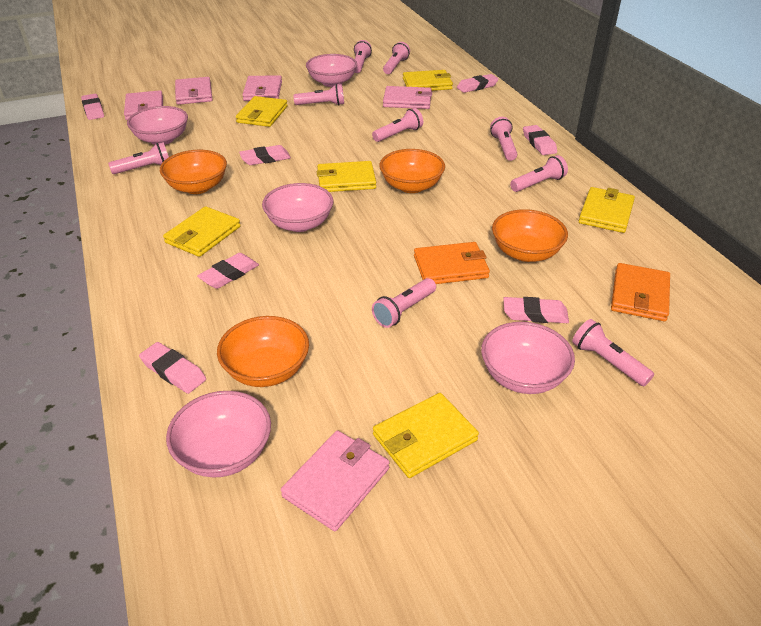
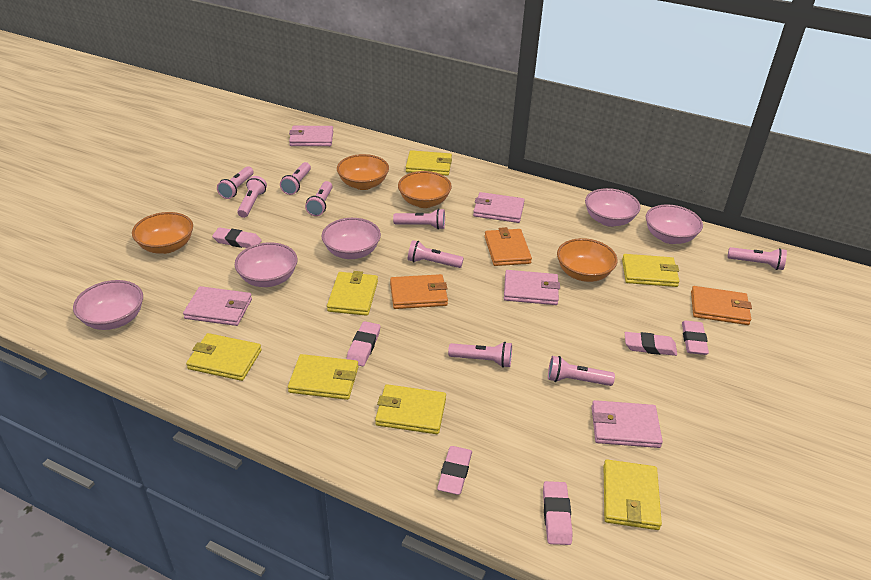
orange wallet: [414,242,490,284] [611,263,670,321] = 2 -> [390,274,448,309] [485,227,532,266] [691,286,752,325] = 3
pink eraser: [81,94,104,120] [139,342,206,394] [197,253,259,289] [239,145,291,165] [457,74,499,93] [503,297,569,323] [523,125,557,155] = 7 -> [212,227,262,248] [347,321,380,366] [437,446,472,495] [543,481,573,545] [625,332,677,356] [682,321,709,355] = 6
yellow wallet: [163,206,241,257] [236,96,288,127] [317,161,376,192] [373,393,479,478] [403,70,453,91] [579,187,635,233] = 6 -> [186,333,262,381] [288,354,358,400] [327,271,378,316] [375,384,446,434] [406,150,452,176] [604,460,662,530] [622,254,680,287] = 7

